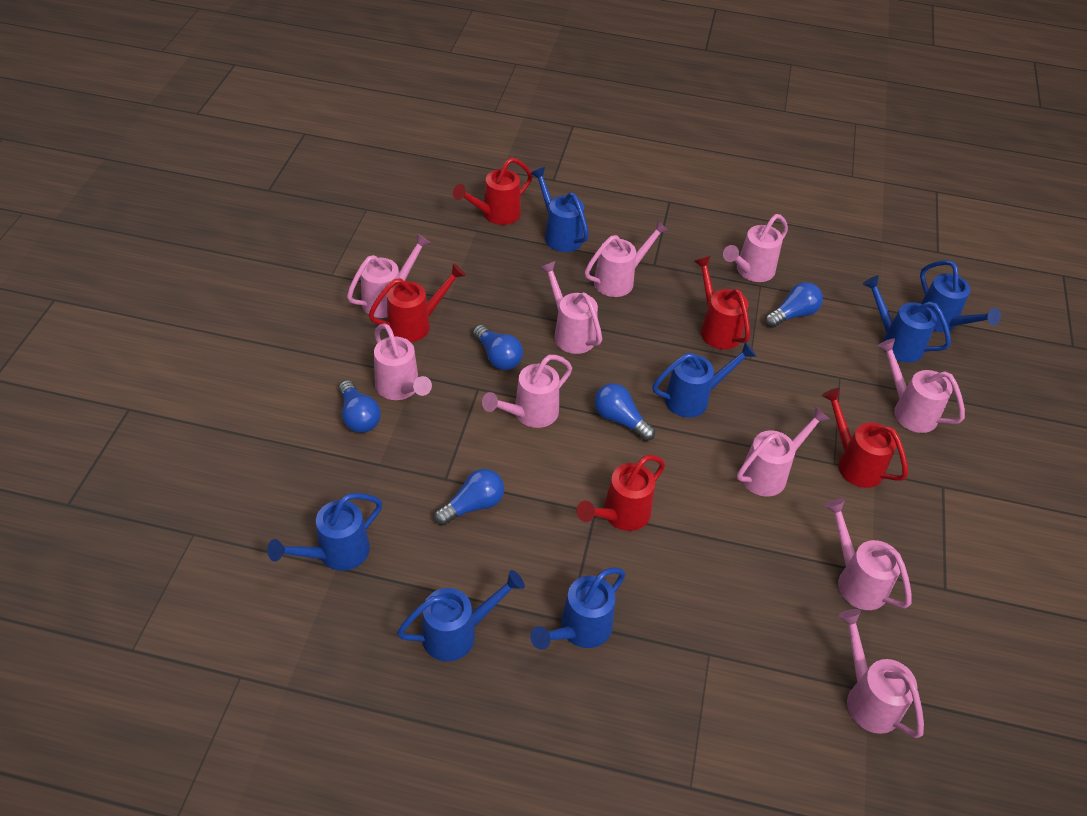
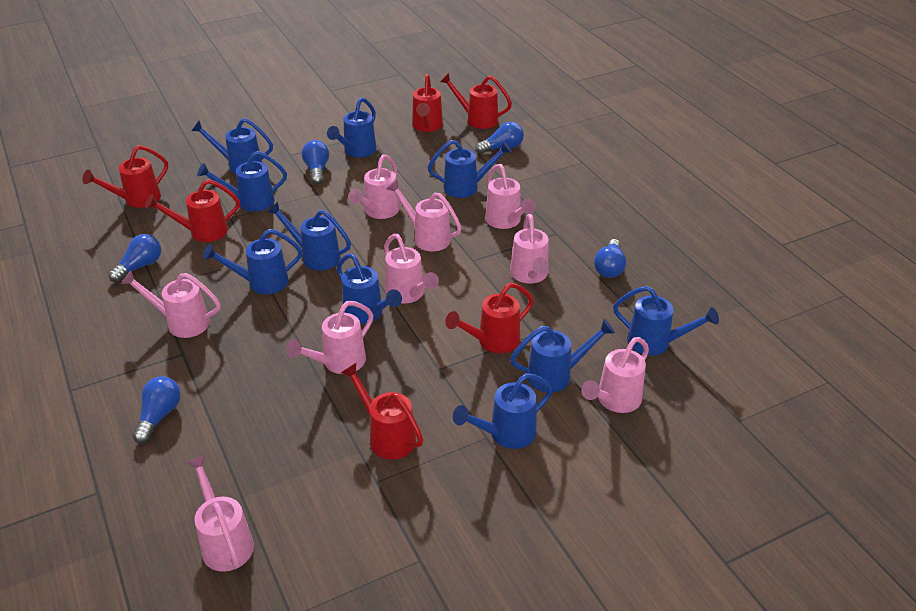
blue watering can: [267,493,382,571] [397,570,525,661] [530,167,589,252] [530,568,626,650] [652,342,756,418] [863,276,951,362] [920,260,1001,332] = 7 -> [191,118,273,174] [197,151,287,212] [203,229,302,294] [267,202,351,271] [327,98,376,157] [337,253,402,324] [428,140,512,198] [453,373,552,449] [510,319,615,392] [613,286,719,356] = 10
pink watering can: [347,233,431,318] [374,323,432,400] [482,355,572,428] [539,261,602,354] [585,220,669,297] [723,214,788,282] [737,406,830,497] [825,498,912,610] [838,609,924,738] [877,338,965,433] = 10 -> [121,270,220,338] [186,454,254,572] [286,301,373,374] [348,155,400,219] [384,234,439,303] [387,180,462,251] [485,164,536,229] [510,214,549,283] [581,337,649,413] = 9
red watering can: [368,263,466,342] [453,158,533,225] [577,455,665,531] [694,256,750,349] [822,388,908,488] = 5 -> [82,145,168,208] [145,179,240,242] [341,363,423,459] [412,74,443,132] [440,73,512,129] [445,283,534,353] = 6

